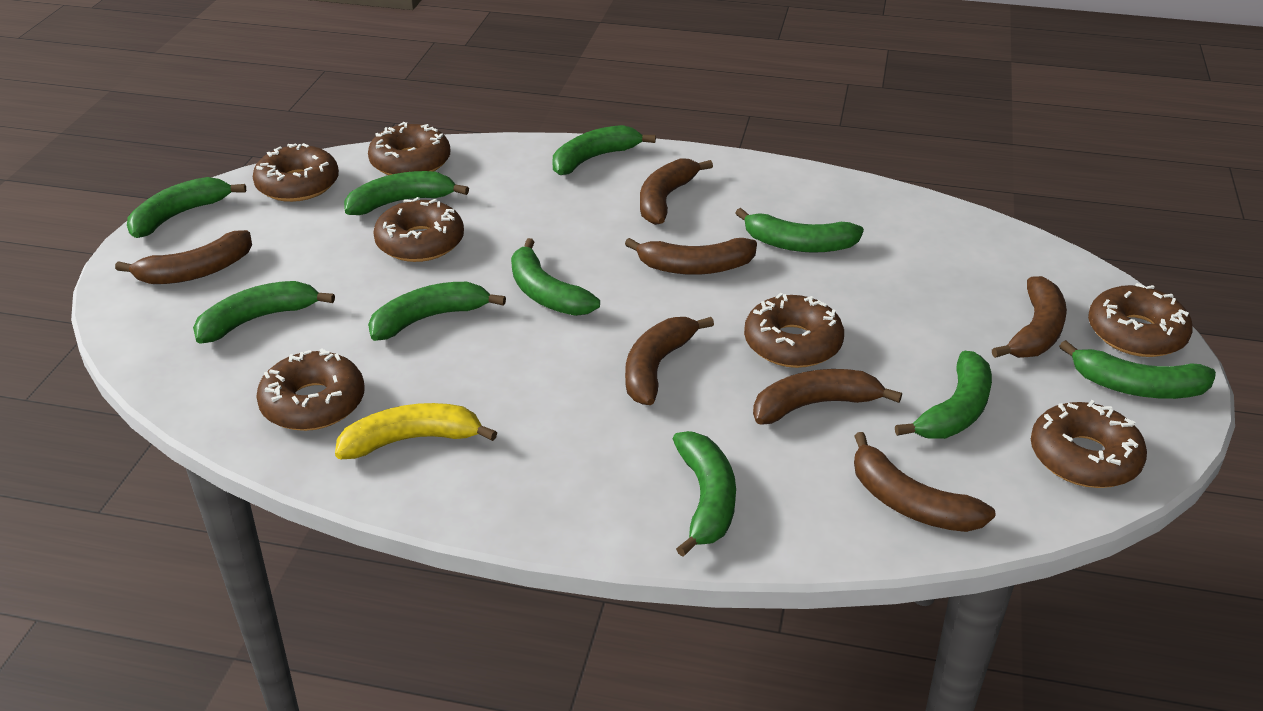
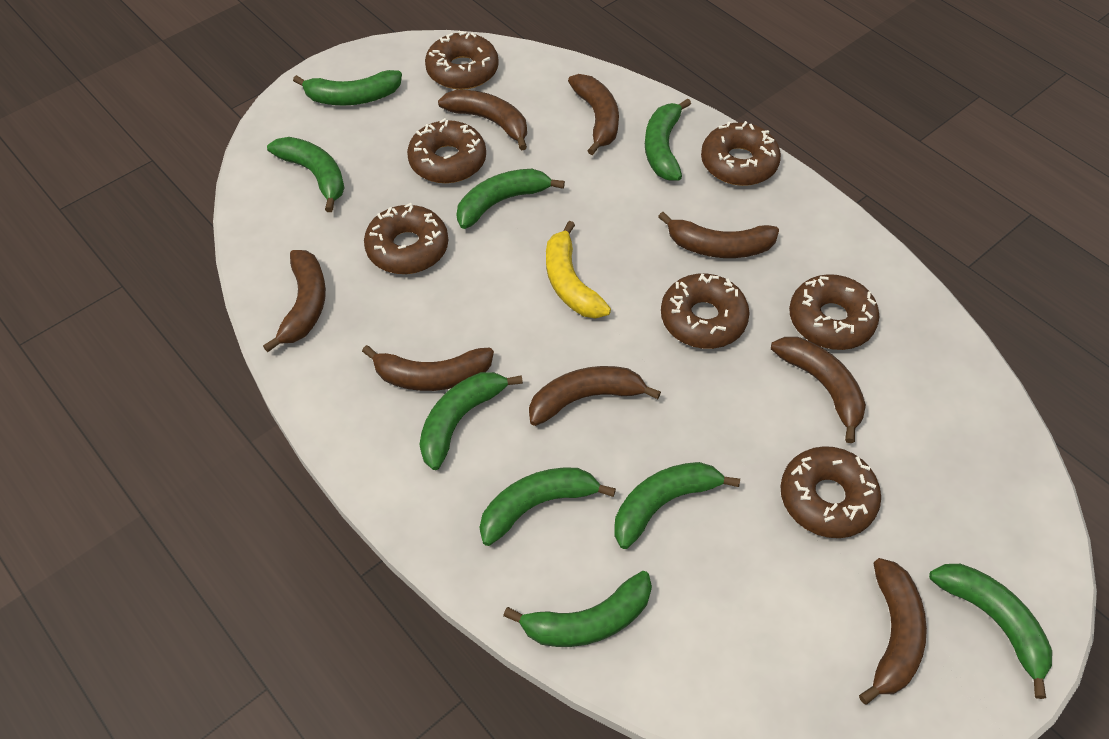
brown banana: [115,230,252,284] [625,238,757,275] [625,317,714,405] [640,158,713,225] [753,369,902,425] [854,432,996,532] [992,276,1067,358] = 7 -> [263,250,326,352] [362,345,494,391] [438,90,527,151] [529,366,661,426] [568,74,619,155] [658,212,779,258] [771,337,866,443] [859,558,927,705] = 8
green banana: [127,177,246,238] [193,281,335,344] [344,171,469,215] [368,282,506,341] [511,238,600,316] [552,125,656,175] [673,431,736,557] [735,208,864,253] [895,351,992,439] [1059,340,1216,399] = 10 -> [267,137,345,212] [293,70,402,105] [419,372,523,470] [456,169,565,229] [479,468,616,546] [503,571,652,647] [614,462,740,549] [645,98,691,181] [929,564,1052,699] = 9

